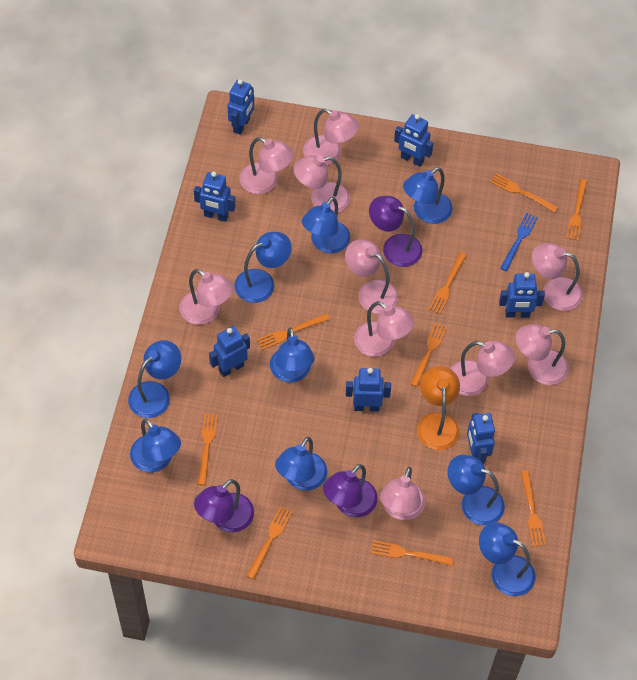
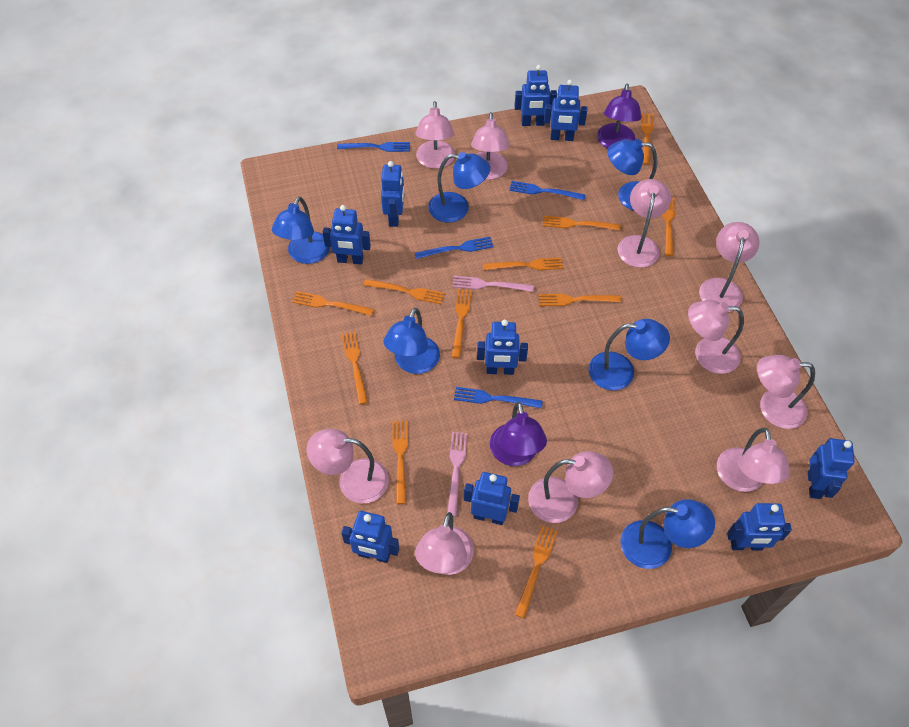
blue fork: [500,213,538,271] = 1 -> [337,142,410,152] [415,237,494,259] [454,387,543,408] [509,181,586,200] = 4
blue lamp: [128,340,181,418] [130,418,181,472] [234,232,292,303] [270,327,315,382] [275,437,327,491] [302,197,350,253] [403,167,453,224] [448,455,505,525] [479,522,536,596] = 9 -> [272,196,330,264] [383,308,440,374] [428,152,490,223] [588,319,670,390] [608,139,658,211] [620,499,715,569] = 6
blue robot: [194,172,235,222] [209,326,250,377] [228,79,254,135] [346,368,391,412] [394,114,433,167] [467,413,495,464] [499,272,545,318] = 7 -> [323,205,371,265] [341,511,399,563] [381,161,404,227] [464,472,520,525] [477,319,528,375] [514,65,557,126] [544,80,587,141] [727,503,792,551] [808,438,855,499] = 9
orange fork: [197,413,218,486] [247,506,293,579] [256,313,330,350] [371,540,454,566] [410,322,447,387] [429,252,467,314] [490,173,558,212] [521,471,546,547] [566,179,587,241] = 9 -> [292,291,374,316] [341,331,368,404] [364,279,445,304] [392,421,408,504] [451,289,472,358] [483,258,563,270] [515,525,558,619] [539,294,621,306] [543,216,621,230] [641,113,654,165] [662,198,675,257] = 11
orange lamp: [417,366,460,450] = 1 -> none = 0
pink fork: none = 0 -> [447,432,467,517] [452,276,534,292] = 2
purple lamp: [194,479,254,532] [323,464,378,517] [369,196,423,267] = 3 -> [490,402,547,466] [597,84,642,149] = 2

